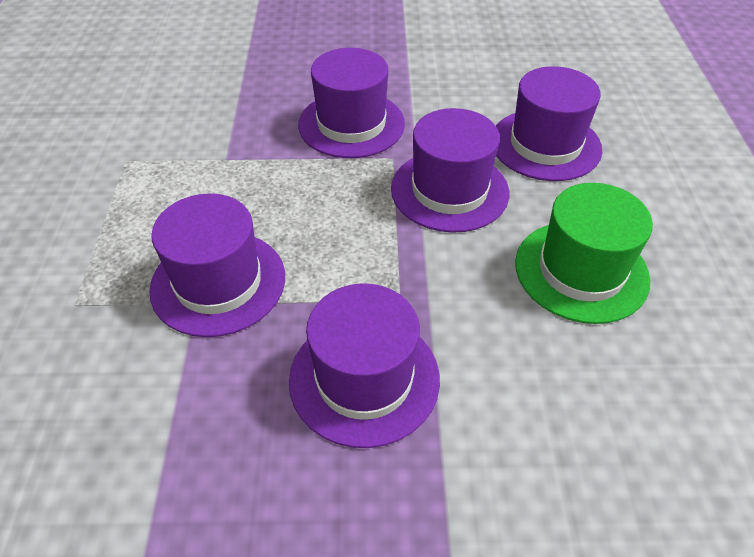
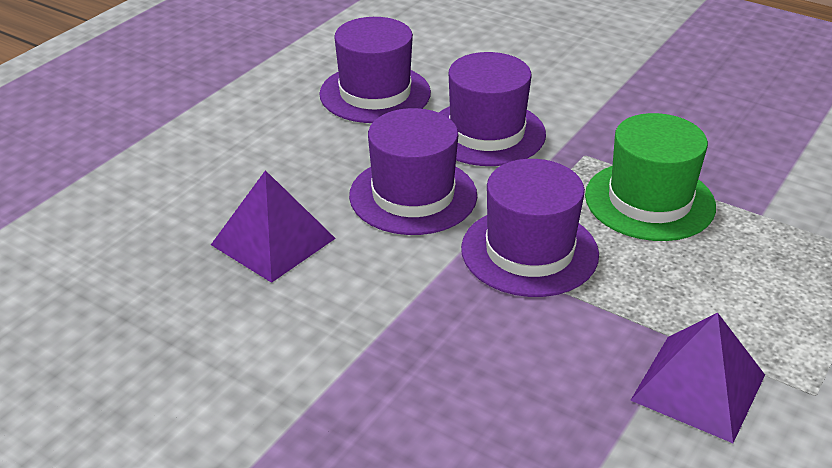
purple hat: [149,193,285,337] [289,283,440,448] [298,48,405,158] [391,108,509,233] [496,66,602,181] = 5 -> [319,17,431,123] [349,108,477,235] [439,52,546,166] [461,159,599,297] = 4
purple pyramid: none = 0 -> [211,170,336,283] [630,313,765,443] = 2

